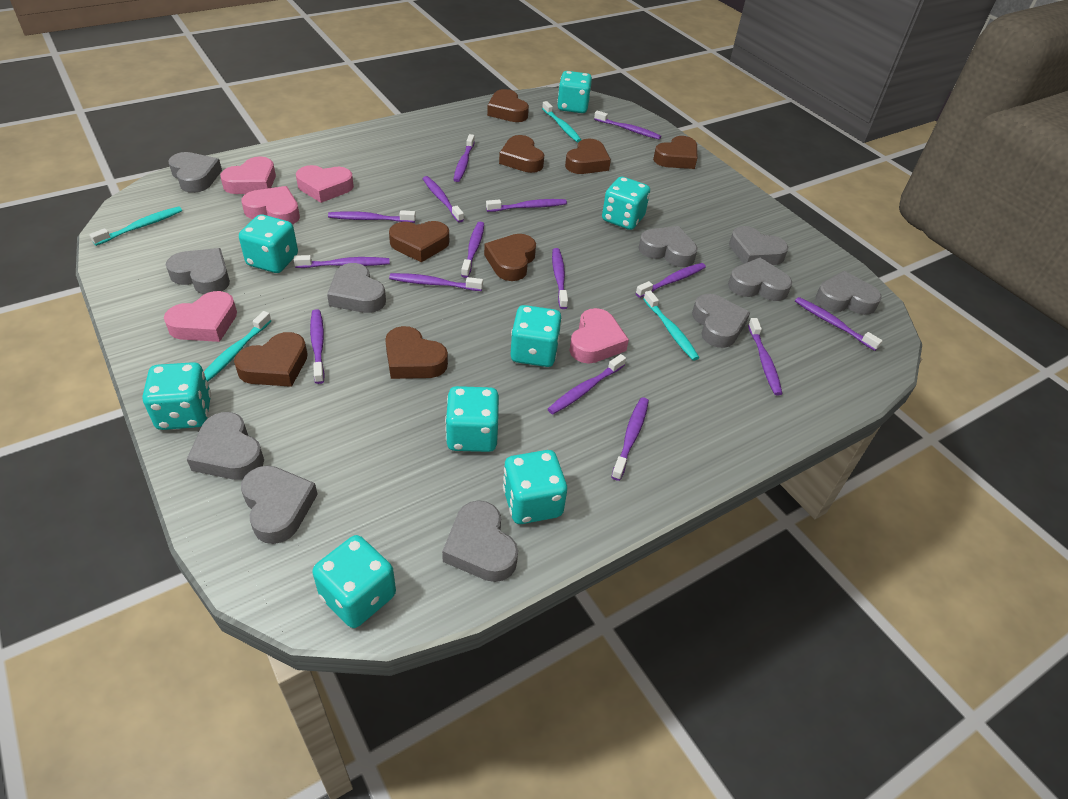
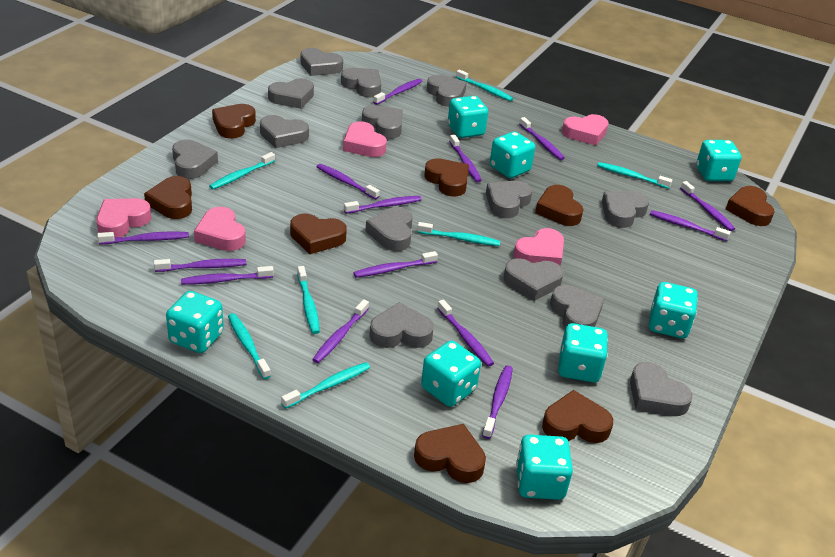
grey heart: [166,248,230,294] [168,152,222,193] [187,412,264,480] [241,465,318,544] [327,263,386,313] [442,500,518,582] [639,226,698,267] [692,294,750,348] [728,258,792,301] [729,226,788,265] [816,271,882,315] = 11 -> [172,140,218,179] [260,115,309,148] [268,78,314,109] [301,48,343,76] [341,68,381,97] [362,105,403,139] [365,207,413,251] [369,302,434,348] [427,75,467,107] [486,180,532,218] [503,258,564,301] [550,285,604,328] [602,191,649,228] [630,362,693,416] = 14
purple toothbrush: [294,255,390,268] [310,309,325,384] [328,210,416,223] [389,273,483,291] [422,176,464,223] [454,134,475,182] [461,222,484,278] [486,199,567,212] [548,354,626,414] [552,248,568,309] [594,110,661,140] [611,397,649,481] [636,263,706,298] [748,318,783,395] [795,297,883,351] = 15 -> [97,231,189,244] [154,259,246,272] [181,266,274,285] [312,299,369,363] [317,164,380,200] [344,196,421,214] [353,251,438,278] [373,79,422,105] [437,299,494,366] [449,135,482,182] [482,365,513,439] [519,117,565,160] [650,210,731,241] [680,181,735,231] = 14
turquoise toothbrush: [89,206,182,246] [204,311,271,382] [542,101,581,142] [643,291,699,361] = 4 -> [209,152,275,190] [228,313,271,379] [281,362,370,409] [297,266,320,334] [417,222,500,246] [456,69,513,101] [597,162,672,189] = 7

